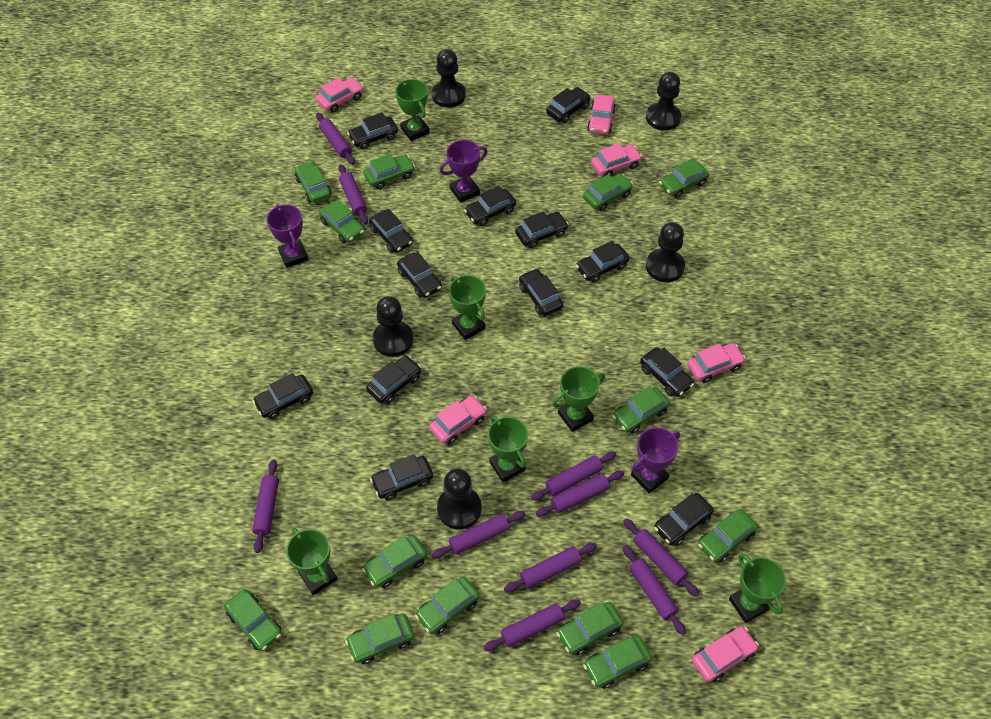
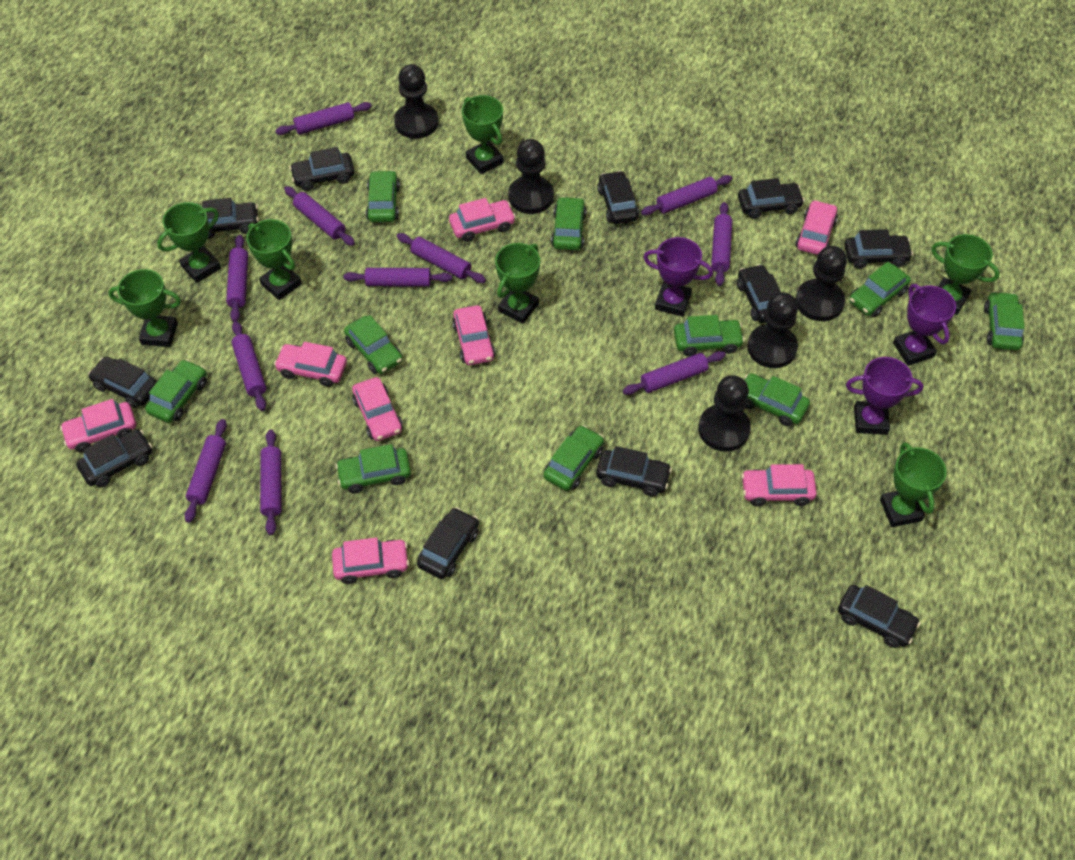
black car: [253,373,313,419] [347,112,398,150] [366,356,421,404] [369,209,413,253] [370,454,433,500] [397,252,442,298] [464,186,516,226] [515,211,569,248] [519,268,563,316] [546,87,591,123] [576,241,629,283] [640,347,694,397] [654,493,714,546] = 13 -> [76,429,152,488] [88,356,157,408] [202,198,259,239] [289,147,355,191] [417,507,479,579] [596,446,672,497] [597,171,639,224] [737,264,781,323] [738,178,805,219] [838,585,920,648] [844,229,913,269] = 11
green car: [224,589,282,651] [295,161,332,203] [319,200,365,243] [345,613,414,665] [362,535,427,588] [363,154,415,189] [415,577,480,634] [556,602,623,655] [583,173,633,211] [583,636,652,689] [612,386,670,434] [659,158,709,198] [698,509,758,563] = 13 -> [145,359,207,423] [335,444,411,493] [344,315,403,374] [366,170,400,222] [543,425,604,491] [551,196,587,250] [674,315,745,356] [745,373,810,426] [849,262,911,317] [984,291,1025,350] = 10
green trophy: [286,527,338,595] [395,79,430,141] [449,275,486,340] [488,415,528,482] [552,366,605,432] [729,553,786,623] = 6 -> [108,269,181,347] [157,202,221,283] [246,219,302,300] [462,95,504,174] [495,243,540,324] [880,442,947,527] [931,234,1000,315] = 7
pink car: [316,78,363,113] [429,396,487,444] [587,95,616,134] [591,143,642,176] [687,343,746,383] [692,626,759,682] = 6 -> [60,399,136,452] [274,342,347,387] [332,537,409,584] [352,377,403,441] [449,198,516,242] [452,305,496,365] [741,464,817,506] [796,200,838,255] = 8
purple rolling pin: [252,459,279,553] [316,113,355,164] [338,164,368,225] [432,511,525,558] [484,600,581,651] [504,543,597,593] [531,451,616,501] [536,471,624,517] [623,519,699,596] [623,545,686,635] = 10 -> [184,419,227,523] [226,235,248,322] [232,321,266,411] [260,429,282,535] [275,102,372,135] [284,186,355,246] [343,268,452,287] [397,233,486,283] [623,351,726,395] [641,175,732,216] [711,202,732,286] = 11

